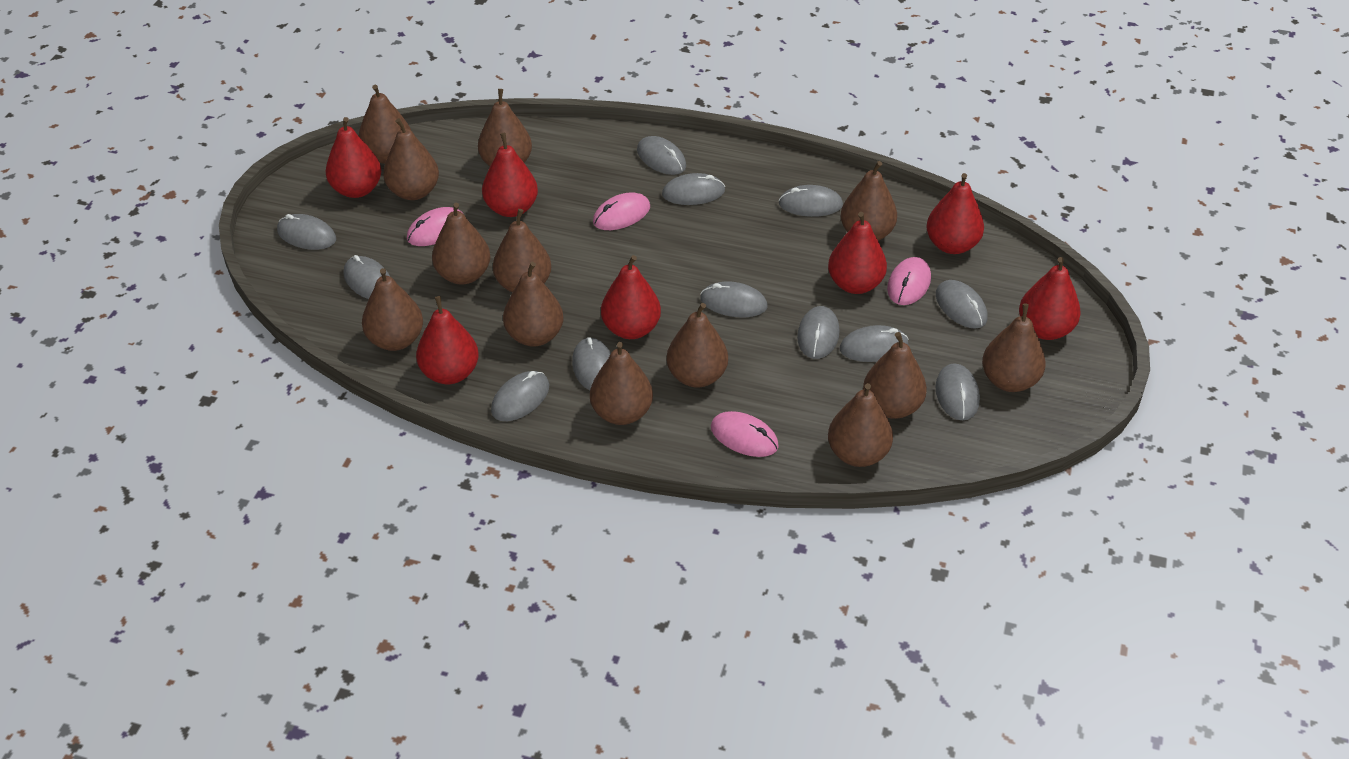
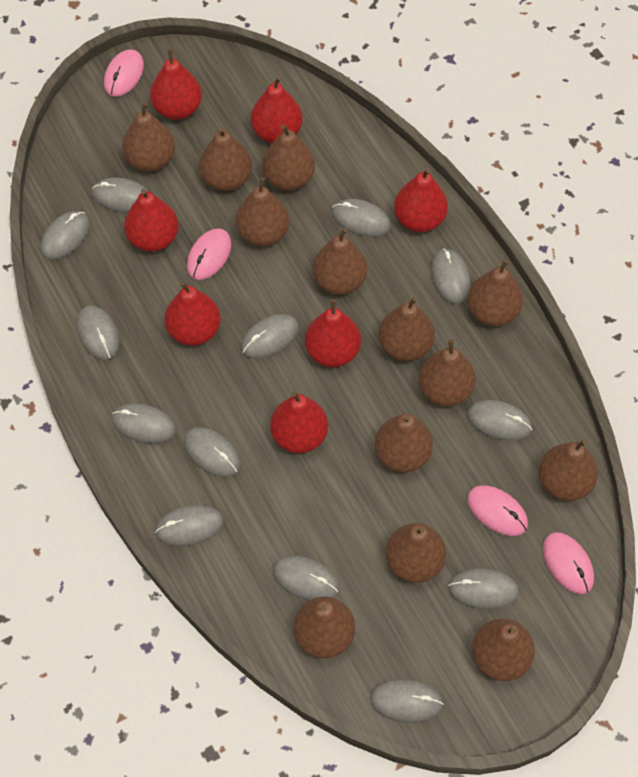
grey mouse: [277,214,336,250] [344,255,390,299] [491,371,549,421] [572,337,611,390] [637,136,686,175] [662,173,725,205] [700,281,767,317] [778,185,843,217] [797,306,840,359] [840,325,909,362] [935,363,980,420] [936,280,988,329] = 12 -> [41,211,90,259] [77,306,120,360] [92,178,148,212] [112,403,176,444] [155,505,224,546] [184,427,240,477] [241,314,298,359] [273,556,339,601] [332,199,391,236] [370,679,443,723] [431,248,470,304] [448,568,519,609] [467,400,532,441] = 13

